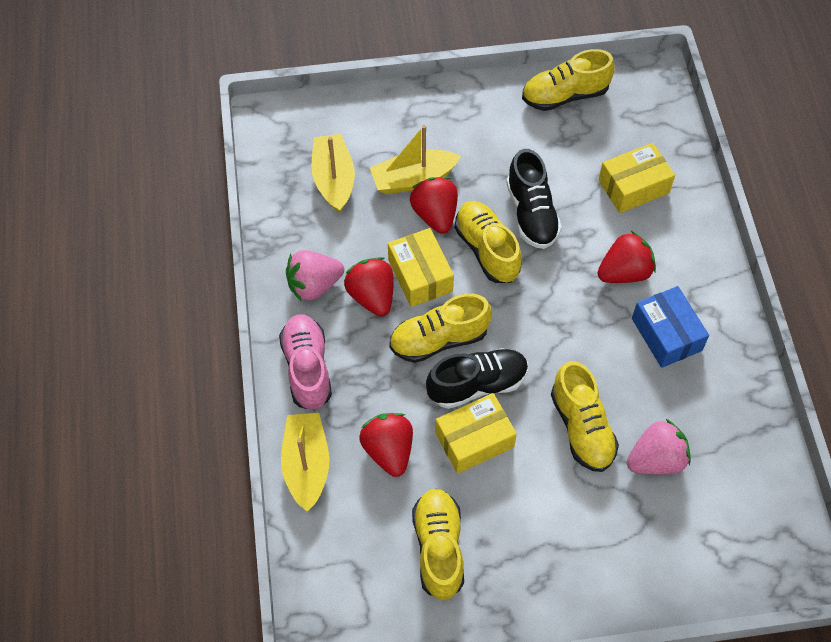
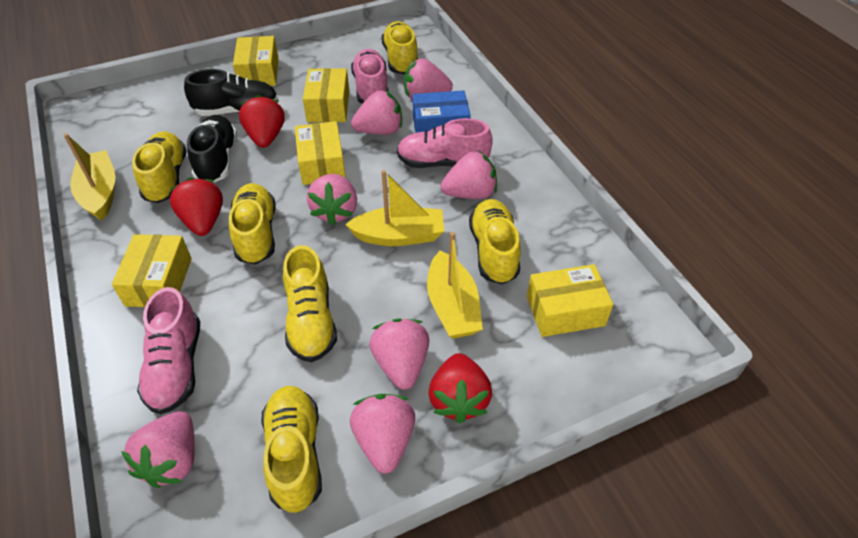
pink shoe: [279,314,332,410] = 1 -> [137,287,200,414] [351,49,389,104] [397,118,493,168] = 3
pink strawberry: [286,250,344,302] [627,419,691,475] = 2 -> [121,411,195,488] [307,174,357,225] [350,394,415,474] [351,90,402,135] [369,318,429,390] [404,58,453,100] [441,151,497,199] = 7
red strawberry: [344,257,394,317] [359,413,413,477] [410,177,458,234] [598,231,656,283] = 4 -> [170,177,223,236] [239,95,285,148] [429,353,492,423] = 3
yellow box: [388,228,454,307] [435,393,517,474] [599,143,675,213] = 3 -> [112,234,192,307] [233,36,279,86] [295,121,346,185] [303,68,349,122] [527,264,613,337] = 5
yellow shoe: [389,294,492,363] [412,489,464,600] [455,201,522,283] [522,49,615,111] [551,361,619,472] = 5 -> [132,131,187,203] [229,183,276,265] [262,386,322,513] [283,245,337,362] [382,21,418,74] [469,199,521,284] = 6

